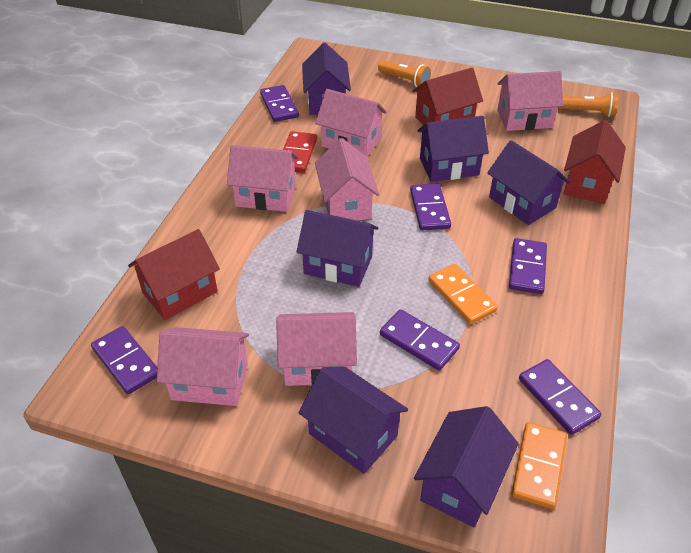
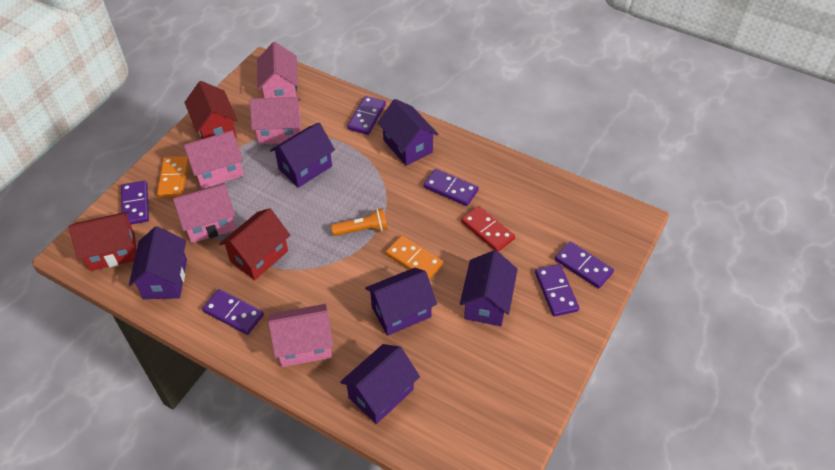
orange flashlight: [378,60,431,87] [558,92,619,117] = 2 -> [331,208,388,236] = 1
pink house: [157,327,249,406] [227,145,298,212] [276,312,357,386] [315,89,387,157] [315,138,379,220] [497,71,563,131] = 6 -> [173,183,236,243] [184,130,243,189] [249,97,301,144] [257,42,298,98] [268,304,333,367] = 5

